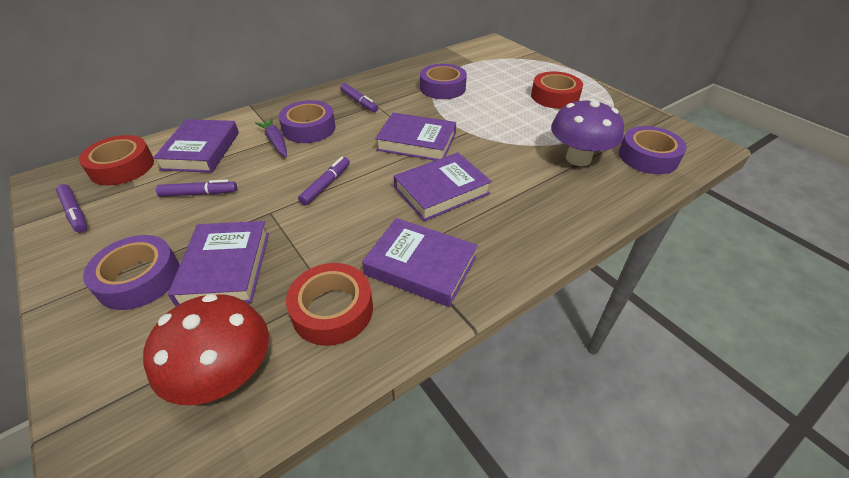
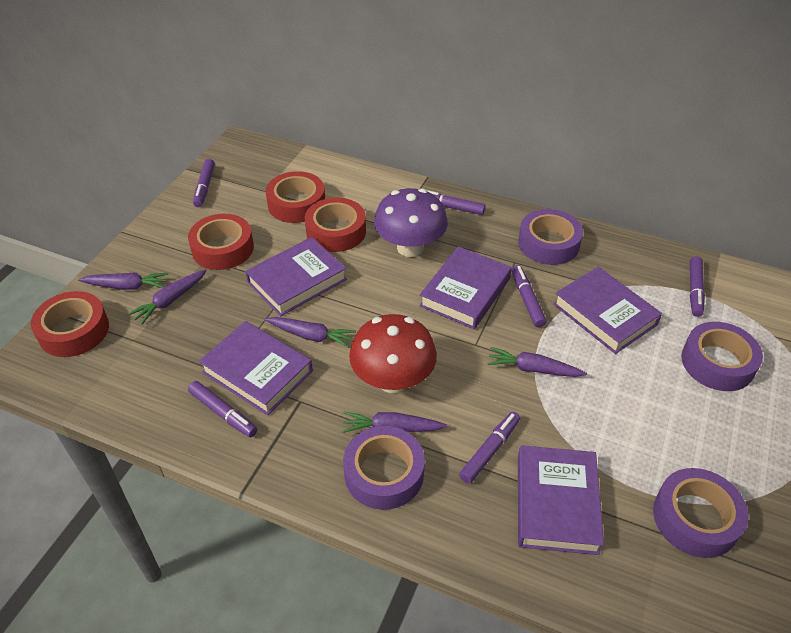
purple carrot: [255,118,287,157] = 1 -> [78,272,168,290] [128,269,207,325] [265,317,356,348] [342,412,447,433] [487,347,587,377] = 5
purple marker: [56,184,87,233] [156,180,237,197] [298,157,350,206] [340,83,378,112] = 4 -> [188,381,257,437] [193,159,215,207] [427,190,486,215] [459,412,520,484] [512,265,547,327] [690,256,705,317] = 6
red tape: [79,135,154,186] [286,263,373,346] [531,71,583,109] = 3 -> [31,291,109,357] [188,214,254,270] [266,171,325,223] [305,197,366,252] = 4

